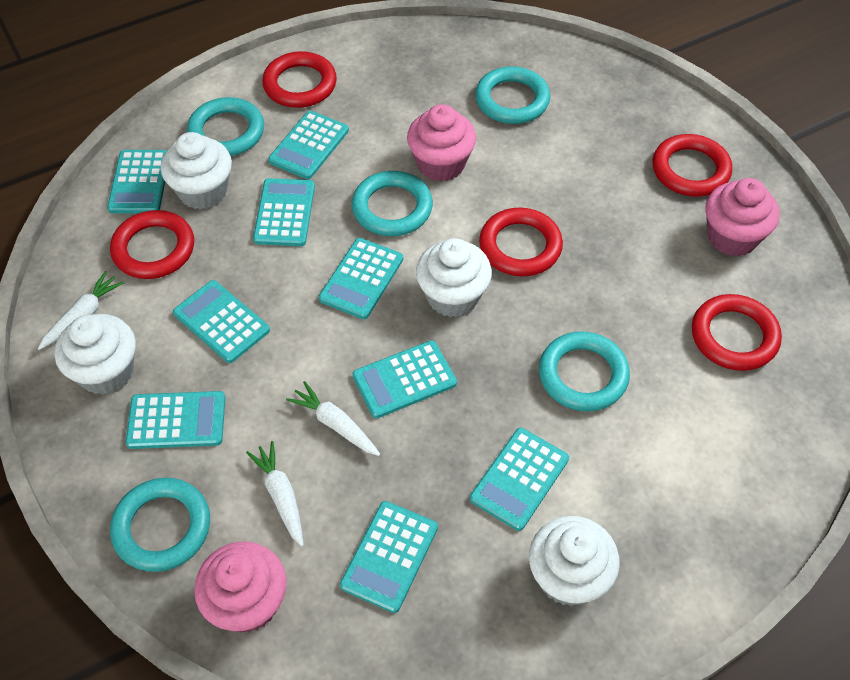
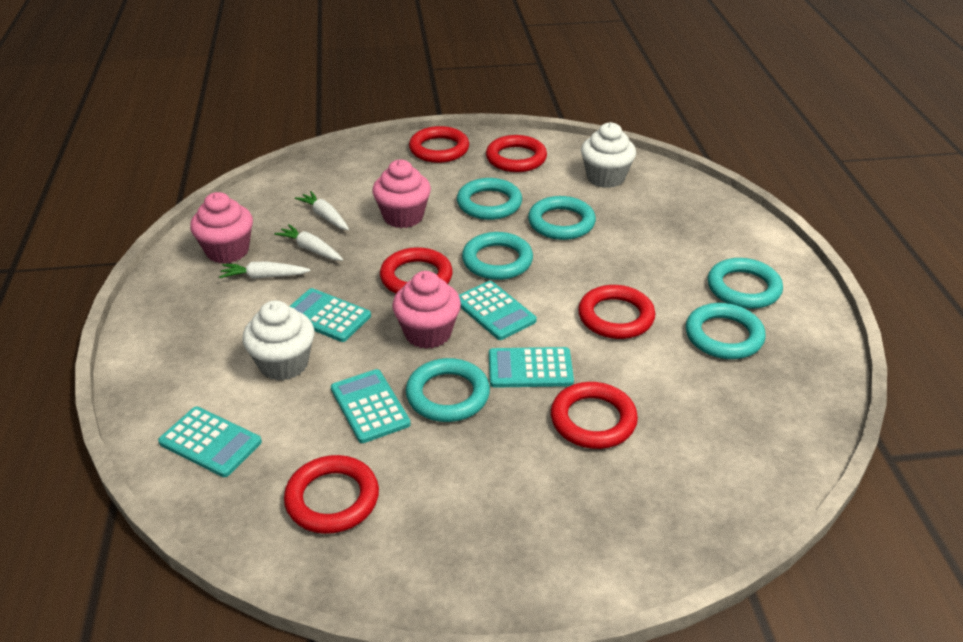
red ring: [110,210,194,279] [262,51,337,108] [479,208,563,276] [652,134,732,197] [692,294,782,371] = 5 -> [284,455,379,534] [380,247,453,293] [409,126,469,163] [486,135,547,172] [551,382,638,449] [578,285,655,339] = 6
turquoise calculator: [107,150,167,214] [126,391,226,449] [173,280,270,363] [253,178,315,246] [268,111,349,179] [319,238,403,319] [340,501,438,613] [352,340,457,418] [470,428,569,531] = 9 -> [158,407,262,477] [290,288,371,342] [331,369,411,443] [459,281,537,340] [489,347,574,388] = 5
turquoise ring: [110,478,210,572] [187,97,264,156] [352,171,433,236] [475,66,550,124] [539,331,630,411] = 5 -> [406,358,490,422] [457,178,522,220] [462,232,533,280] [528,196,596,240] [686,303,766,359] [708,258,783,309] = 6
white cupcake: [54,314,136,395] [161,132,232,210] [416,238,492,317] [529,516,620,606] = 4 -> [242,300,314,381] [581,122,636,188] = 2

